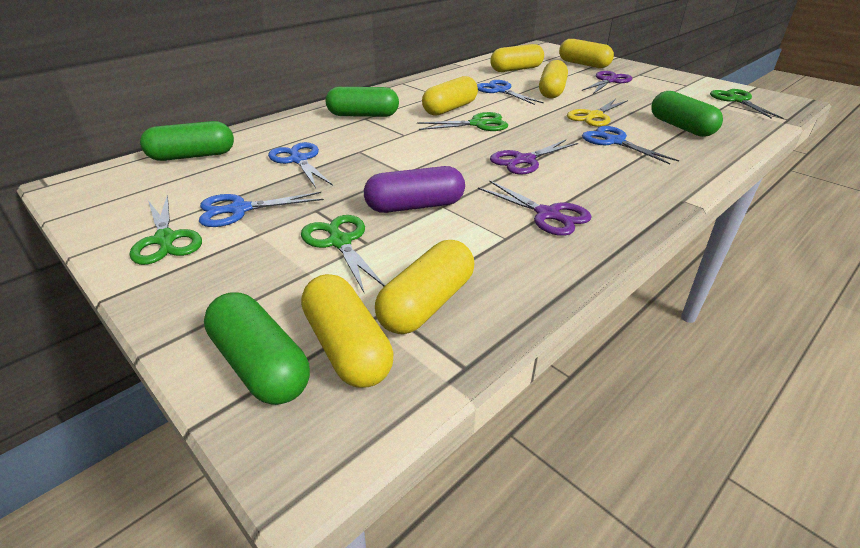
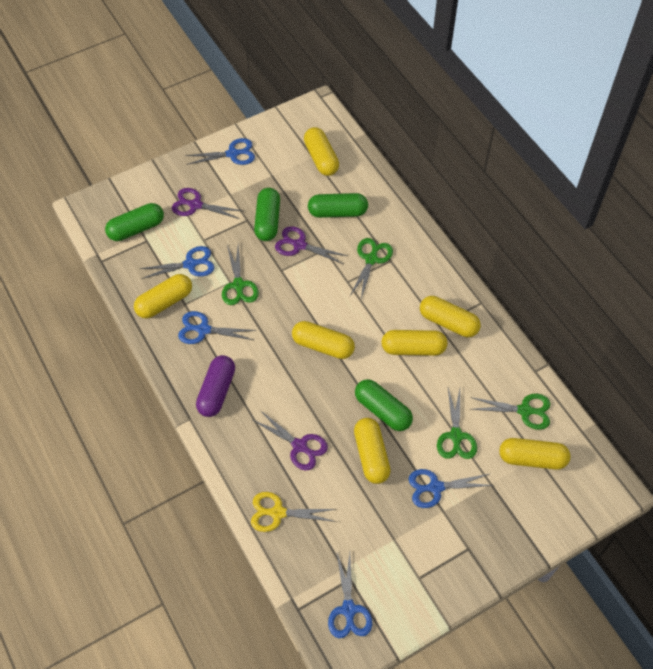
blue scissors: [199,192,324,227] [268,142,333,188] [477,80,544,105] [582,126,679,164] = 4 -> [140,246,215,279] [178,311,256,344] [185,138,255,165] [328,553,372,638] [408,469,494,508] = 5
yellow capsule: [301,274,393,388] [375,240,474,334] [422,76,478,116] [490,44,544,72] [539,60,568,99] [559,39,614,68] = 6 -> [134,274,192,319] [292,321,355,359] [304,127,339,176] [354,418,391,484] [381,330,447,356] [420,296,481,337] [499,438,570,470] = 7

